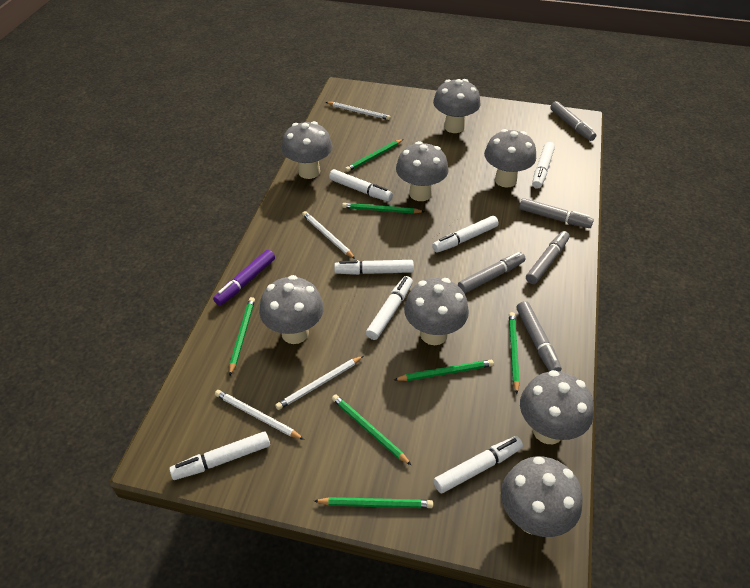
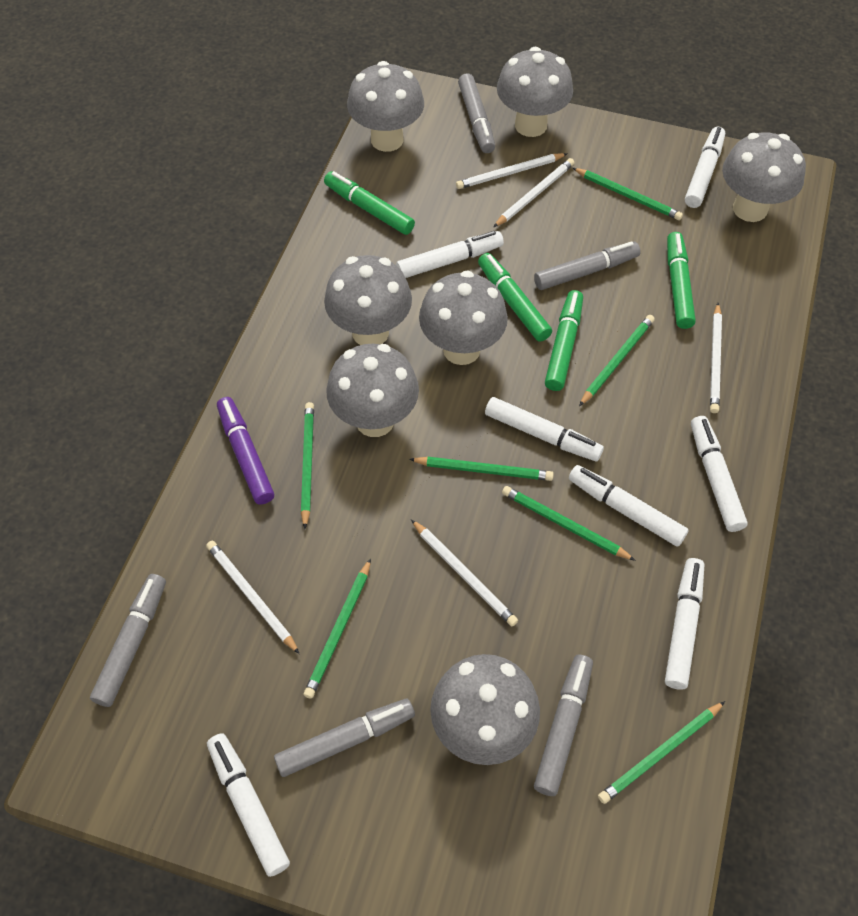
green marker: none = 0 -> [324,171,415,235] [478,253,552,342] [545,290,583,391] [667,232,696,329] = 4
grey mushroom: [259,275,324,344] [282,121,332,179] [396,141,449,201] [404,278,469,345] [433,79,480,133] [484,129,536,188] [501,456,583,537] [520,370,594,444] = 8 -> [324,255,412,345] [326,344,419,437] [347,61,424,152] [419,271,508,365] [430,654,540,765] [497,47,573,137] [722,132,806,222] = 7
white pencil: [215,390,304,440] [275,356,363,410] [302,211,355,259] [326,102,391,120] = 4 -> [206,540,299,654] [411,519,518,626] [456,153,567,189] [494,158,575,227] [710,303,722,413] = 5

